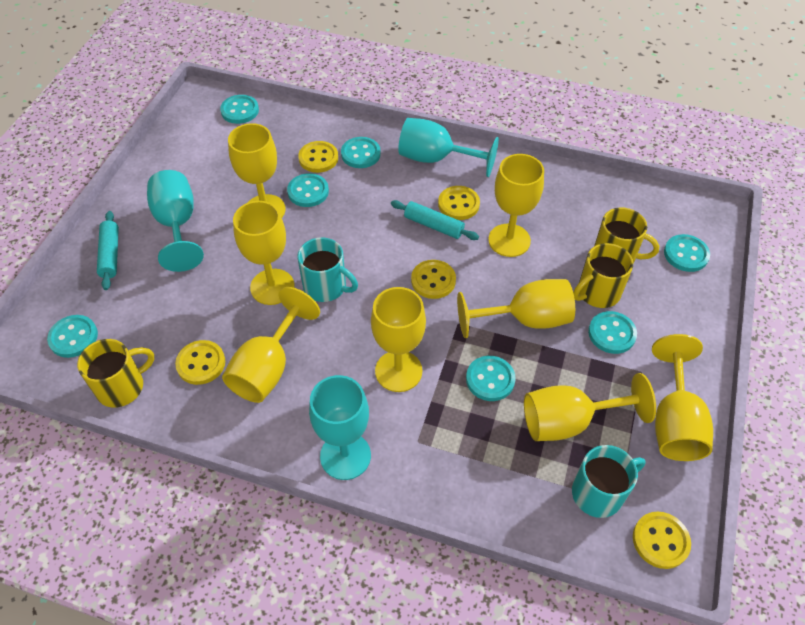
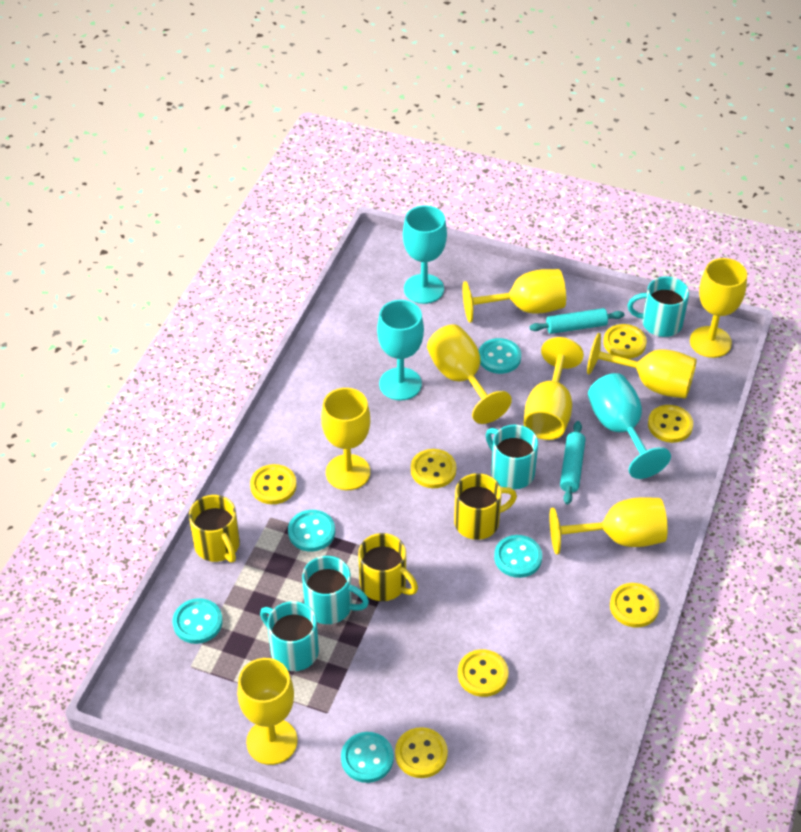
turquoise button: [47,315,98,358] [220,95,259,124] [287,173,329,207] [341,137,381,168] [466,356,516,401] [588,311,637,354] [664,234,710,272] = 7 -> [173,598,223,644] [288,510,335,551] [341,732,394,783] [479,338,521,374] [494,535,542,578] = 5
turquoise mug: [298,237,358,302] [572,445,646,518] = 2 -> [260,601,319,671] [302,556,369,624] [486,425,538,489] [628,276,689,337] = 4
yellow button: [175,340,225,385] [298,141,338,173] [411,260,456,299] [438,186,480,220] [633,512,691,569] = 5 -> [250,464,297,504] [395,727,448,778] [411,449,456,488] [458,649,508,697] [603,324,647,359] [610,583,660,628] [648,405,693,443] = 7

